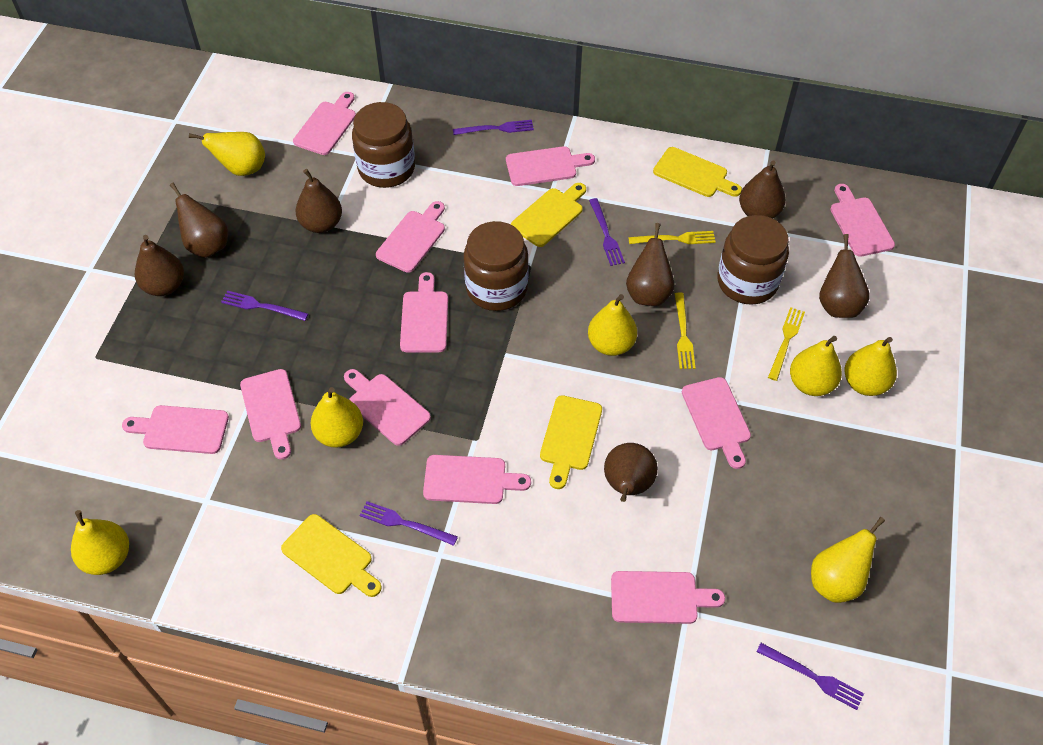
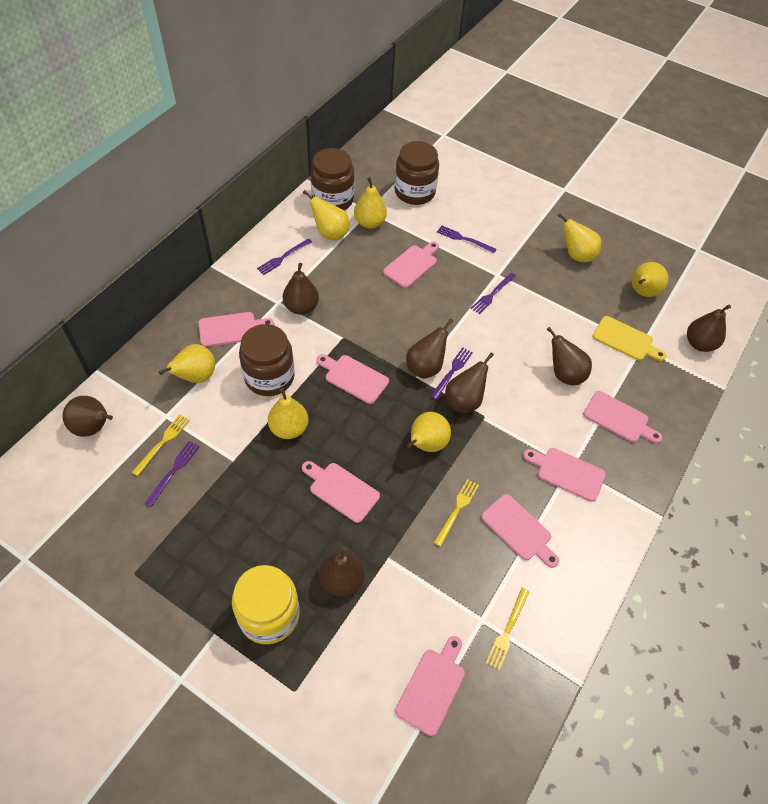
pink cutting board: [122,405,229,454] [240,369,301,460] [293,92,356,155] [344,369,431,446] [376,201,445,273] [400,272,448,352] [423,455,531,504] [506,146,595,186] [611,571,725,624] [682,377,751,469] [830,184,895,257] = 11 -> [199,312,274,347] [302,461,380,523] [317,354,389,404] [383,242,439,288] [395,636,465,736] [481,494,559,568] [523,448,606,502] [583,391,663,443] = 8
yellow cutting board: [281,514,382,597] [511,183,586,247] [540,395,602,489] [653,147,742,197] = 4 -> [593,316,667,361] = 1
yellow jar: none = 0 -> [232,565,300,644] = 1

